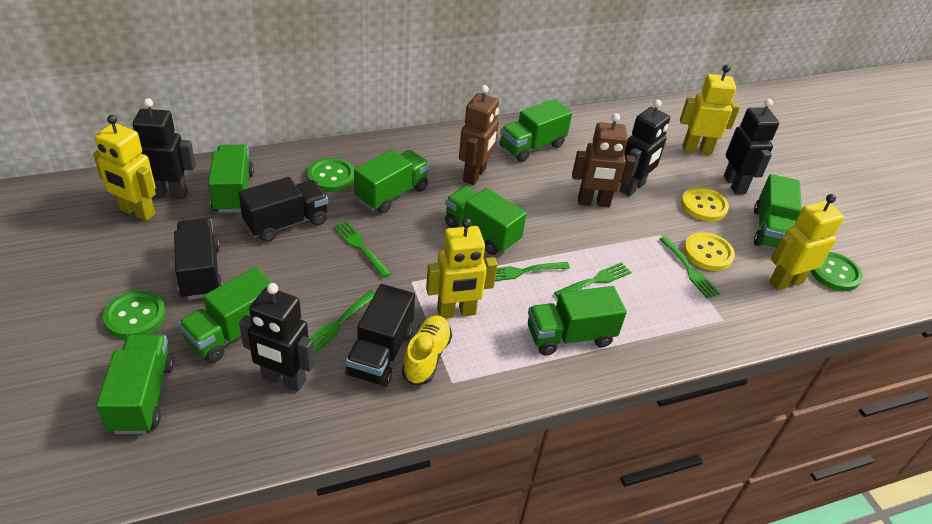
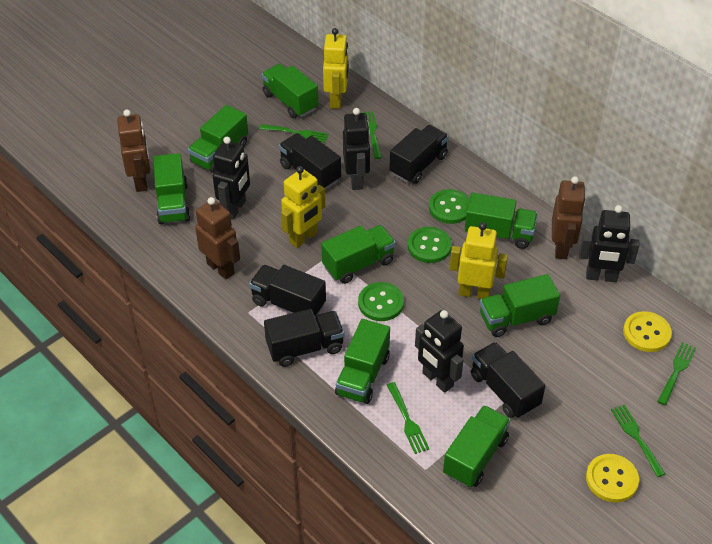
black truck: [174,218,223,300] [239,177,328,242] [345,284,415,387] = 3 -> [249,265,326,317] [264,309,344,367] [279,133,341,190] [389,125,449,184] [471,342,546,418] = 5
brown robot: [459,85,499,185] [572,113,636,207] = 2 -> [117,110,150,192] [195,197,240,279] [552,176,586,259] = 3
yellow robot: [93,115,156,221] [426,218,498,319] [680,65,740,154] [769,194,844,290] = 4 -> [281,166,325,248] [323,28,349,109] [449,222,508,299] = 3
yellow shoe: [402,315,452,386] = 1 -> none = 0

